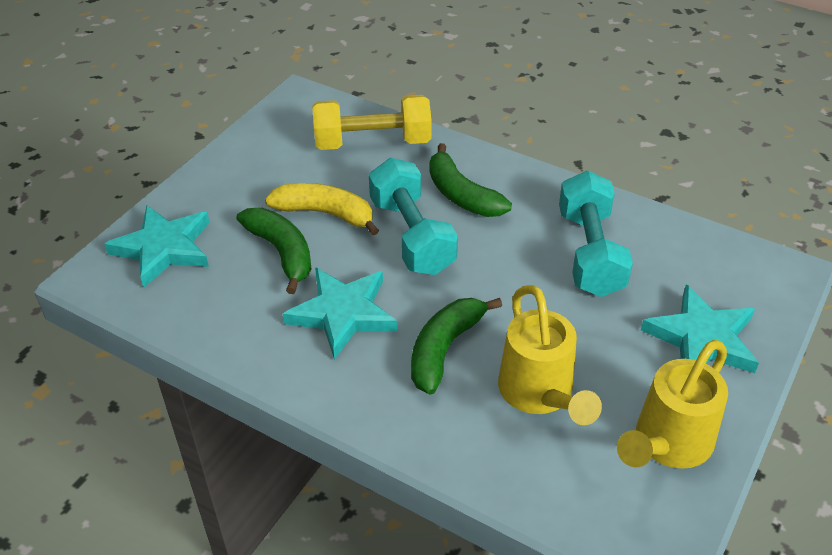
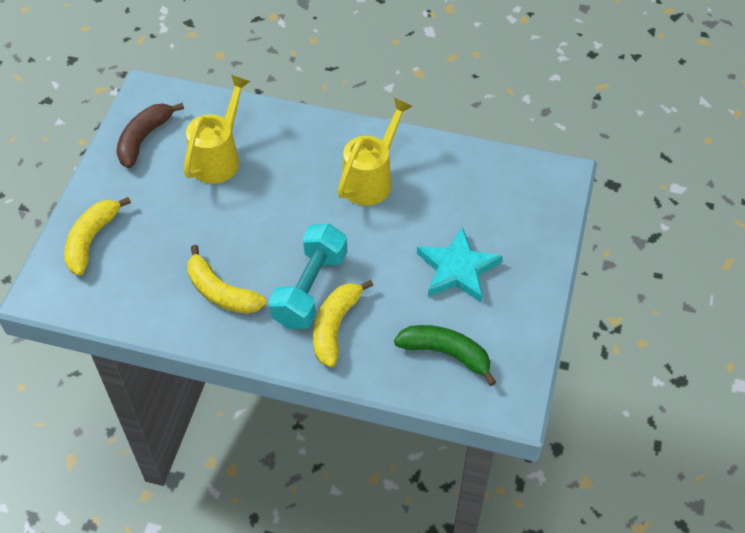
brown banana: none = 0 -> [116,103,184,168] = 1
green banana: [236,208,311,294] [411,298,502,395] [429,143,512,217] = 3 -> [394,325,496,386] = 1
turquoise dumbbell: [369,158,458,275] [559,171,633,297] = 2 -> [269,224,347,329] = 1
turquoise star: [104,205,210,288] [283,267,397,360] [641,285,759,373] = 3 -> [417,227,503,303] = 1
yellow banana: [265,183,379,235] = 1 -> [64,197,131,276] [187,245,267,314] [313,280,373,367] = 3
yellow dumbbell: [312,95,432,150] = 1 -> none = 0

